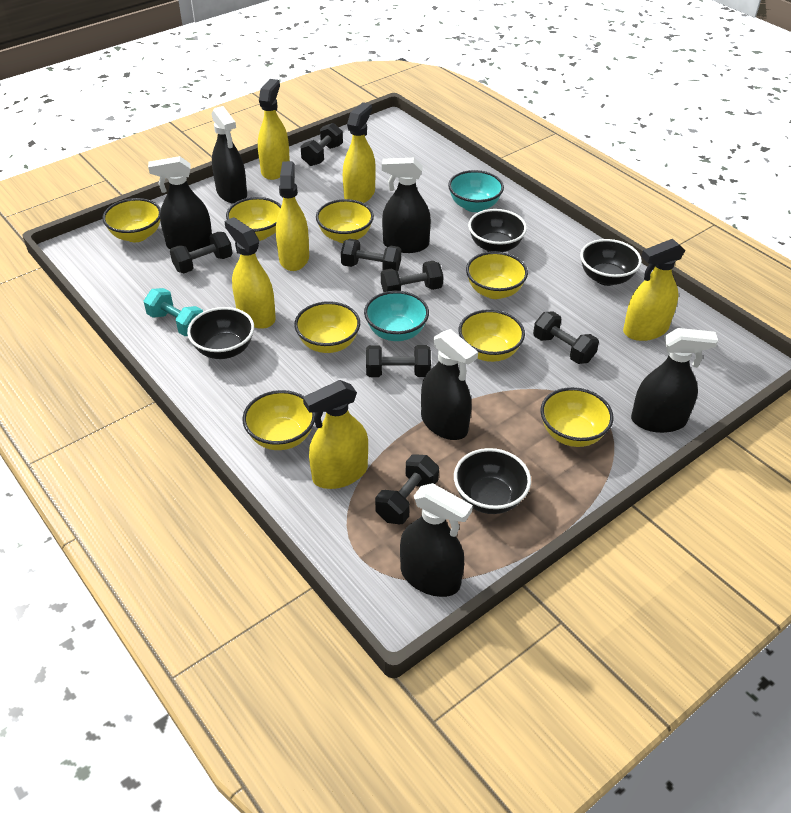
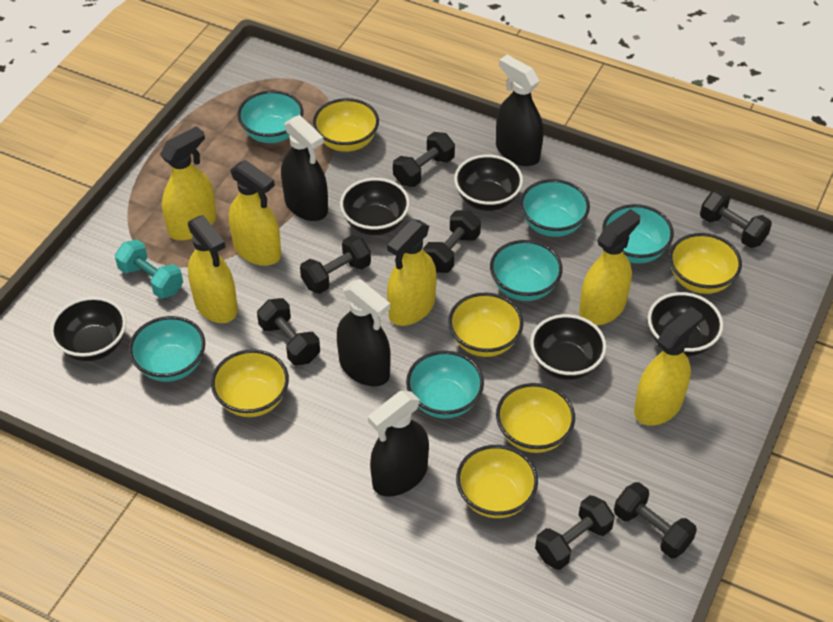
black bowl: [187,307,254,359] [454,448,531,514] [468,209,527,252] [580,239,642,286] = 4 -> [50,297,126,361] [340,178,410,235] [454,155,523,211] [530,314,606,380] [648,292,723,356] = 5
black spray bottle: [148,156,212,252] [212,106,247,204] [382,158,431,253] [400,483,473,597] [421,329,478,440] [631,328,718,433] = 6 -> [281,115,328,221] [337,279,391,386] [368,391,429,497] [496,55,543,166] = 4
turquoise bowl: [364,291,429,341] [448,170,504,212] = 2 -> [129,316,205,382] [237,90,303,143] [406,351,484,419] [490,240,563,301] [520,179,590,237] [602,204,674,264] = 6
yellow bowl: [102,198,161,242] [226,197,281,241] [242,390,315,450] [294,301,360,353] [316,199,374,243] [459,309,525,362] [466,251,528,299] [540,387,613,447] = 8 -> [211,349,289,417] [313,98,379,152] [448,293,524,357] [456,445,538,518] [496,383,575,453] [669,233,742,294] = 6

